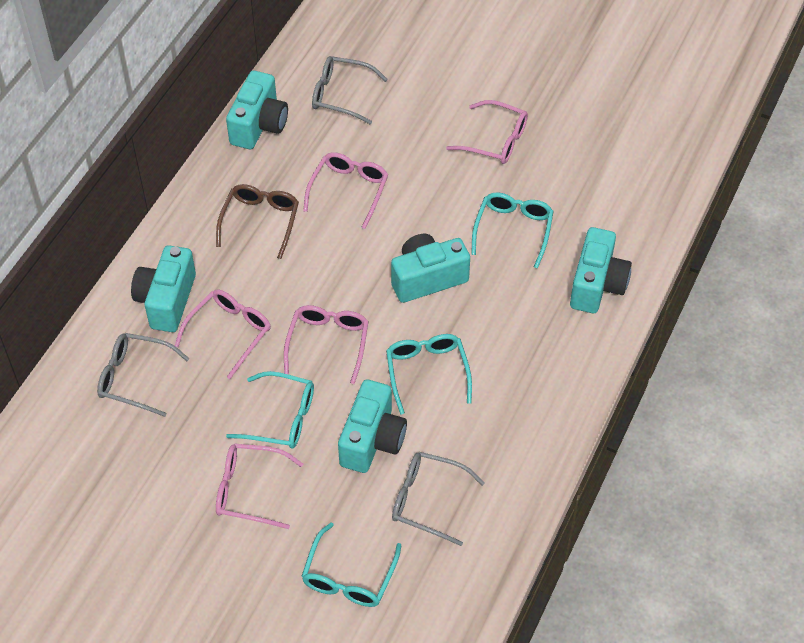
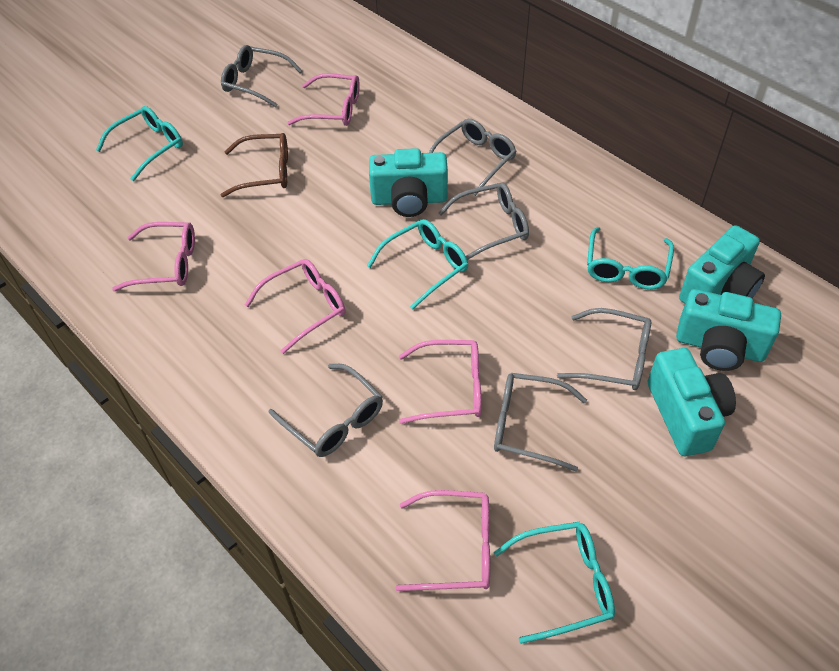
grey glasses: [97,333,190,417] [312,56,388,124] [392,452,485,546] = 3 -> [221,45,302,107] [269,364,383,457] [429,119,517,196] [438,183,529,260] [494,373,587,472] [557,308,651,390] = 6
turquoise camera: [131,245,196,332] [226,71,288,149] [338,380,407,473] [391,234,470,303] [570,227,632,313] = 5 -> [369,148,448,217] [648,348,736,456] [676,289,781,371] [679,225,765,303] = 4

